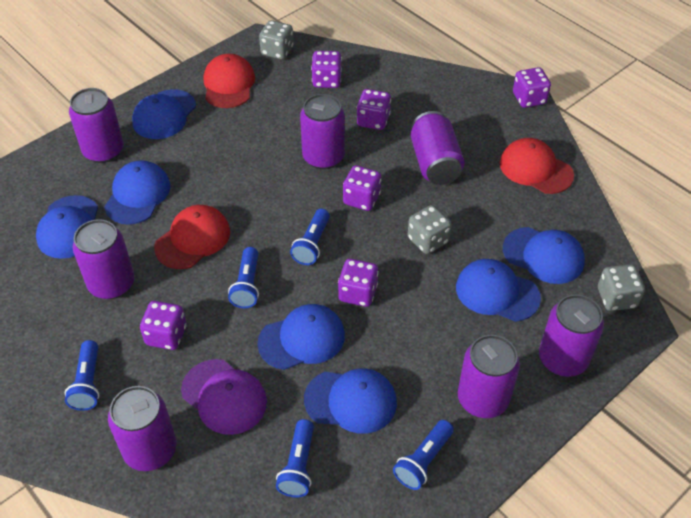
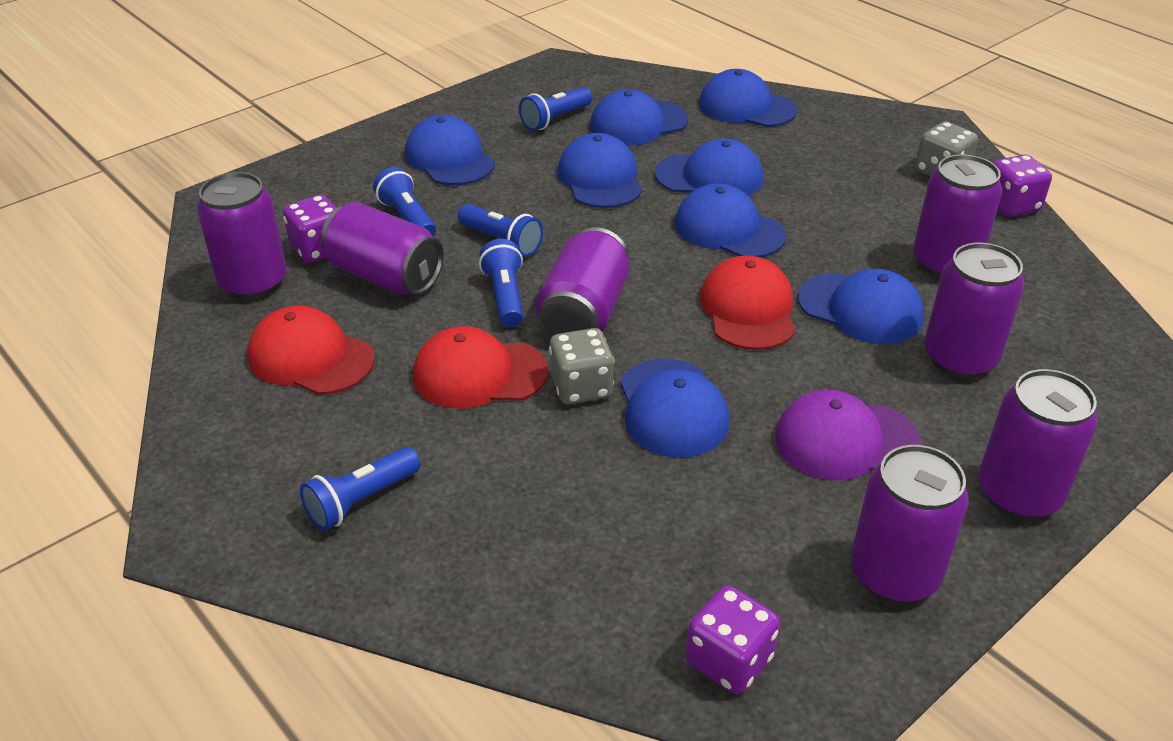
blue cap: [36,195,98,259] [104,160,170,225] [132,89,196,139] [257,304,345,370] [304,368,397,434] [456,259,541,322] [503,227,585,284] = 7 -> [405,115,495,185] [558,133,642,208] [590,89,688,146] [620,358,729,458] [655,138,763,196] [675,183,787,257] [699,69,797,127] [798,269,924,344] = 8
grey dice: [259,20,294,60] [408,205,452,254] [598,264,645,311] = 3 -> [549,328,614,404] [915,121,978,176] = 2
purple dice: [140,301,186,350] [311,51,342,88] [338,259,379,307] [343,165,381,211] [357,89,391,130] [513,67,551,108] = 6 -> [283,195,336,263] [686,585,780,694] [993,154,1052,217] = 3

